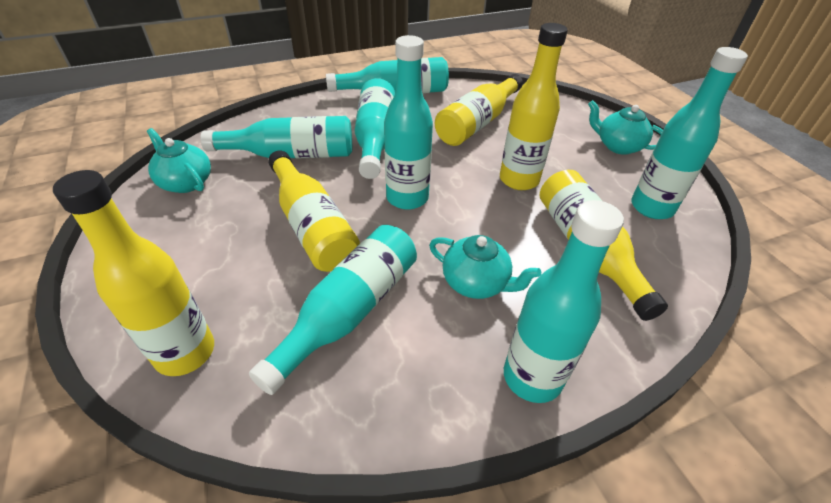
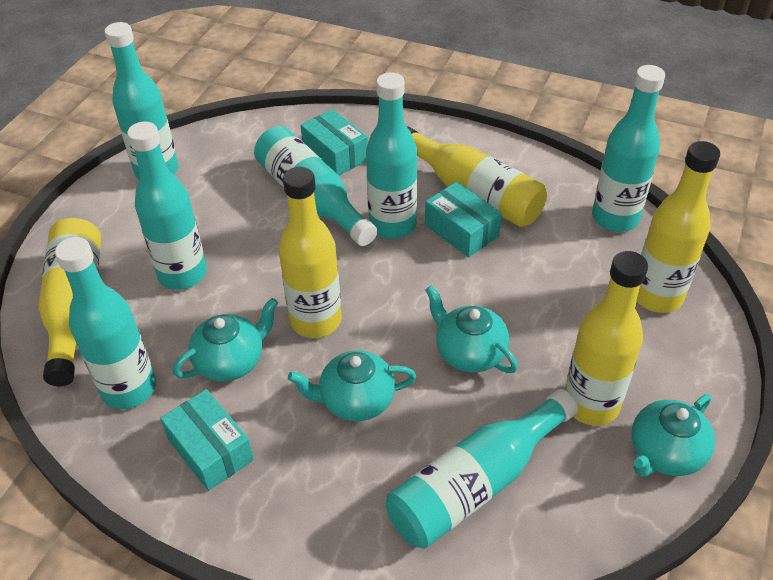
turquoise box: none = 0 -> [160,389,254,491] [301,109,368,175] [425,182,502,257] = 3
turquoise teapot: [147,128,211,193] [429,235,541,299] [588,100,663,155] = 3 -> [173,298,278,382] [288,350,416,421] [425,285,518,373] [631,394,715,477] = 4

